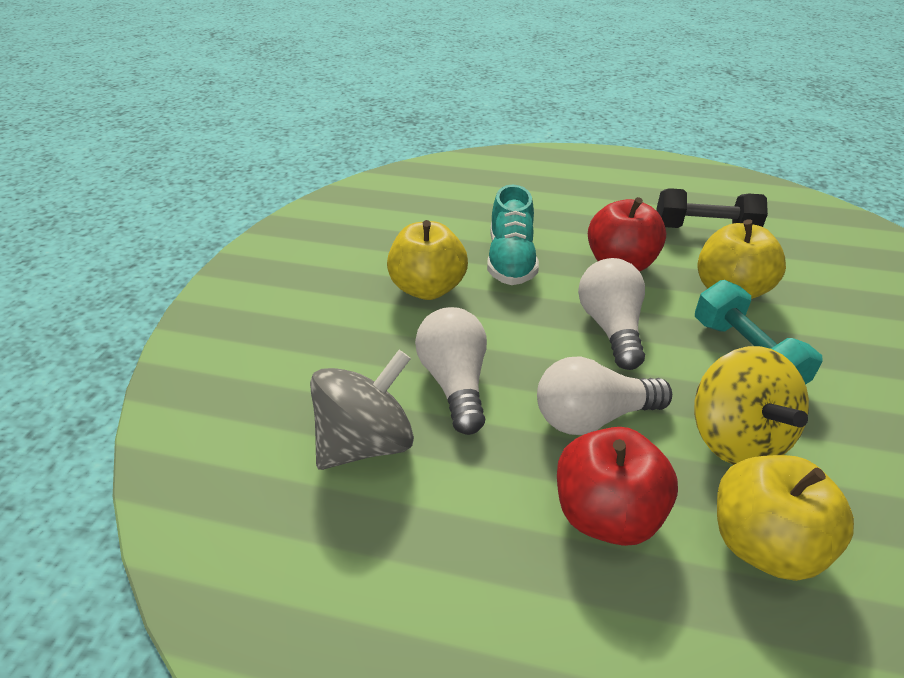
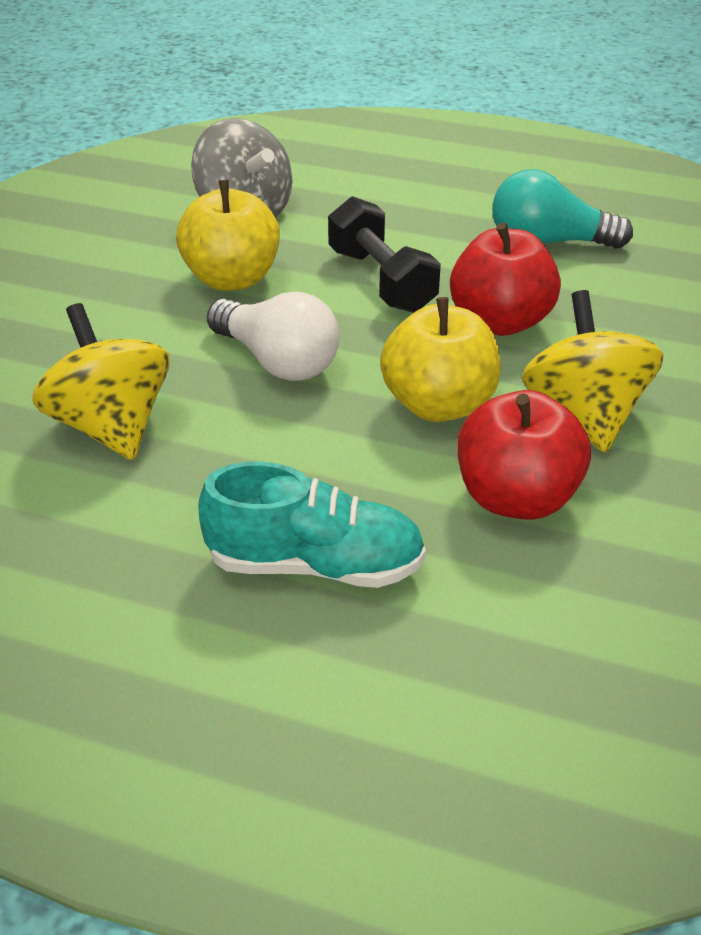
turquoise dumbbell: [695,280,823,385] = 1 -> none = 0
turquoise light bulb: none = 0 -> [492,169,633,249] = 1
white light bulb: [415,307,487,435] [537,356,672,435] [578,258,645,370] = 3 -> [207,291,340,381] = 1
yellow apple: [387,220,468,300] [698,219,786,299] [717,455,854,581] = 3 -> [176,180,280,291] [380,297,501,422] = 2
yellow spinning top: [694,346,809,465] = 1 -> [32,303,170,460] [522,290,664,452] = 2

